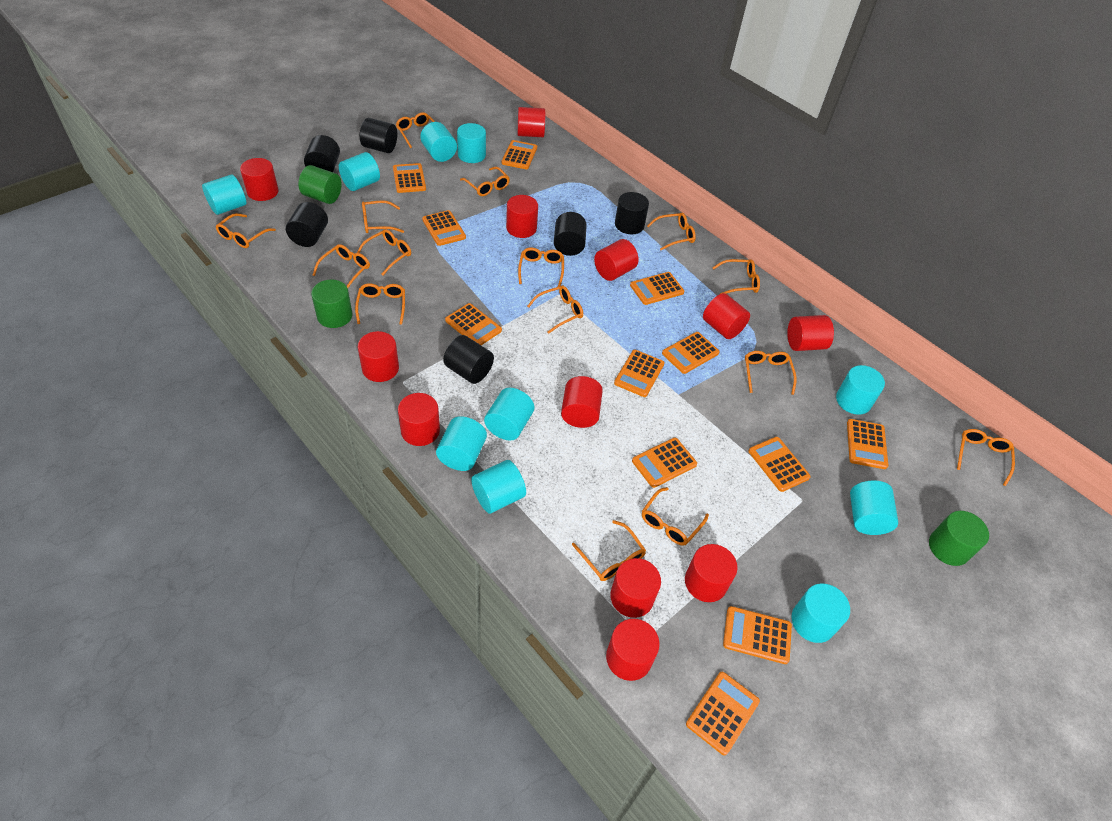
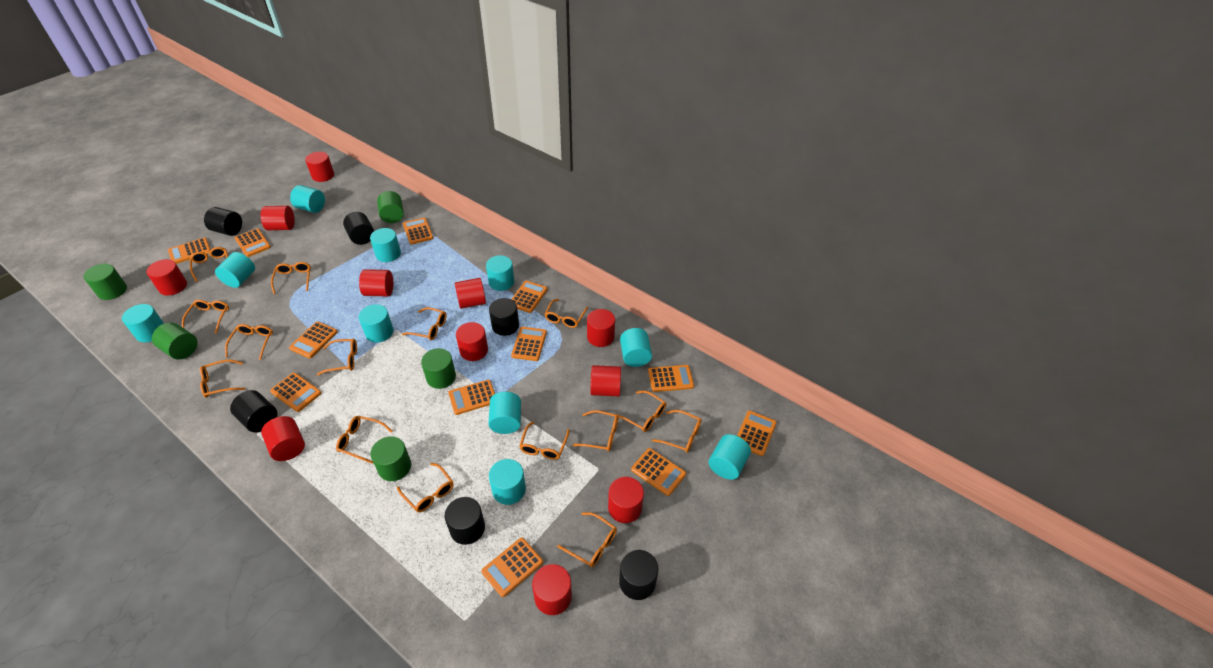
green cylinder: [298,165,342,204] [311,279,352,328] [929,511,989,566] = 3 -> [83,264,127,300] [152,322,198,360] [370,436,411,481] [377,191,404,223] [421,348,456,389] = 5
red cylinder: [240,158,279,201] [358,331,399,382] [398,393,440,446] [506,195,538,238] [518,107,545,137] [561,376,603,428] [594,239,639,281] [606,619,660,681] [610,558,661,618] [685,544,738,602] [703,293,750,339] [787,315,834,351] = 12 -> [147,259,187,295] [261,206,295,231] [261,416,305,461] [305,152,334,182] [359,269,393,296] [455,278,486,309] [456,322,488,361] [532,564,572,615] [587,309,615,347] [590,365,621,396] [608,477,644,523] = 11

